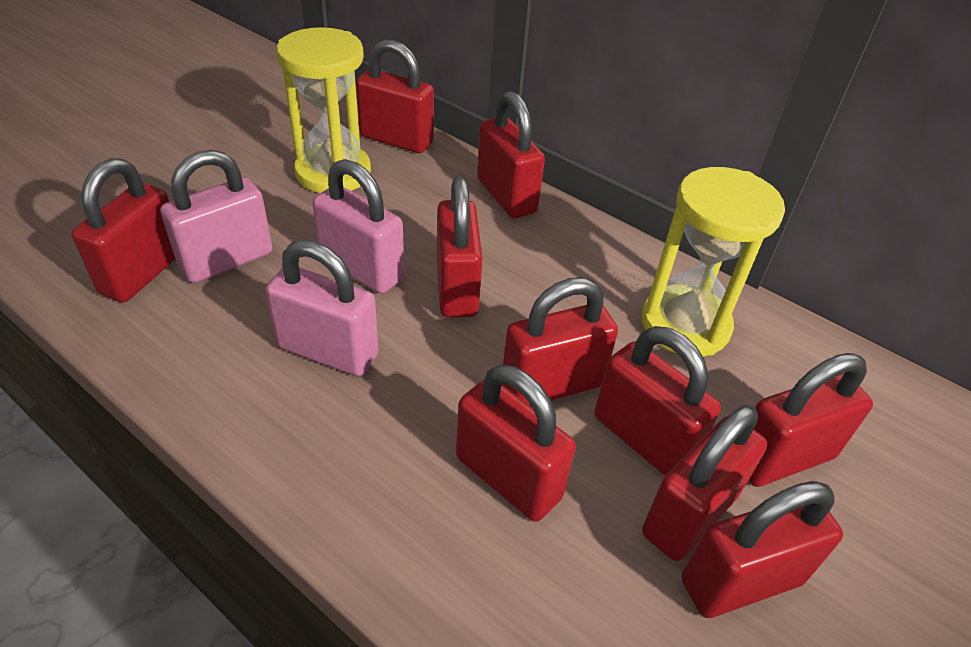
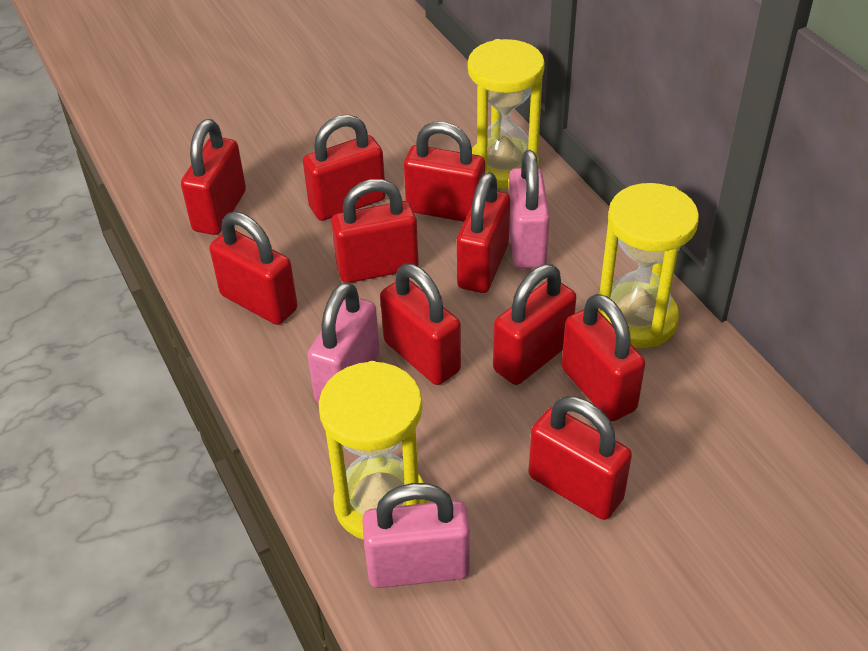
yellow hourglass: [276,27,371,193] [642,167,785,357] = 2 -> [319,361,427,540] [468,39,545,189] [598,183,699,348] = 3

